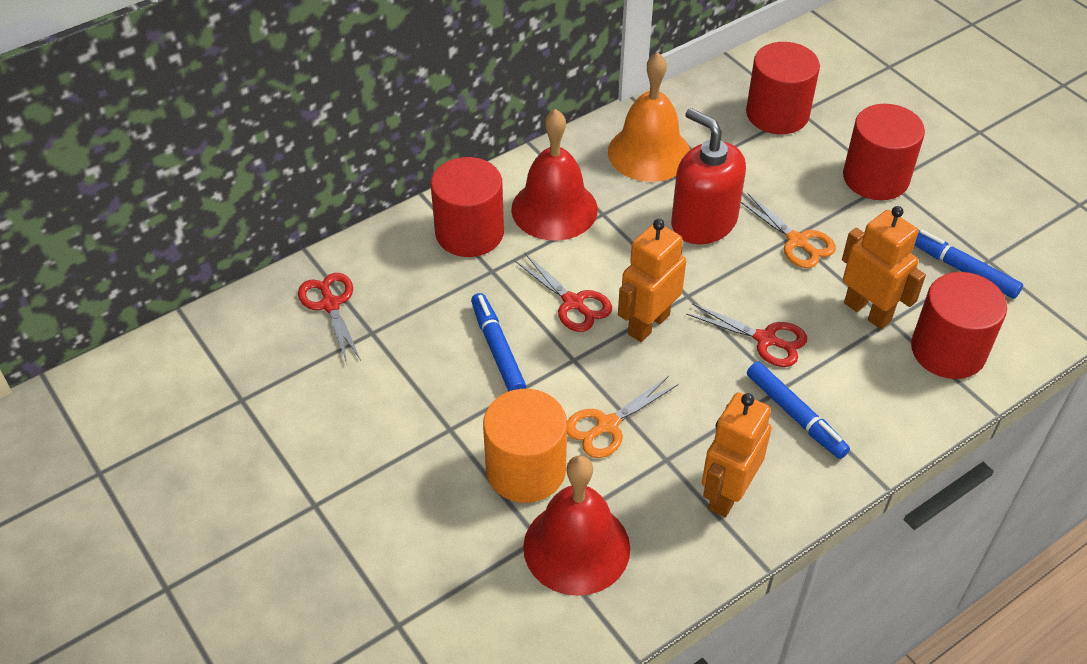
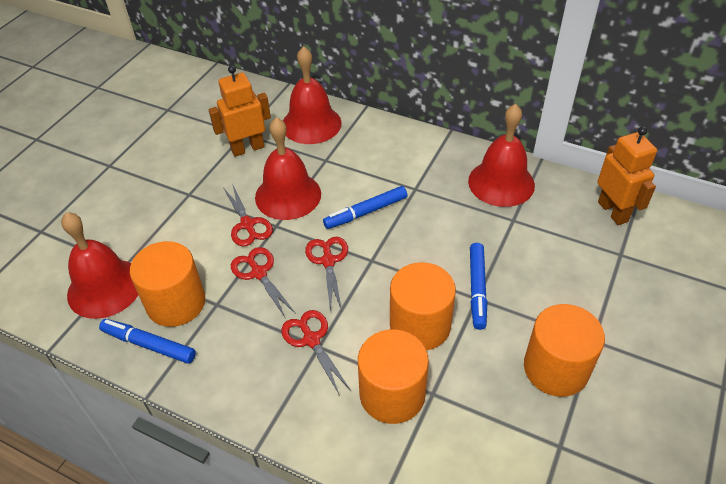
orange bell: [608,53,690,182] = 1 -> none = 0
orange cylinder: [483,389,567,503] = 1 -> [130,241,205,327] [358,329,429,424] [390,262,456,350] [524,304,605,397] = 4
orange robot: [618,219,686,342] [702,392,772,517] [842,206,926,329] = 3 -> [209,65,271,157] [597,126,657,225] = 2
orange scissors: [567,376,679,458] [741,194,836,268] = 2 -> none = 0
red bell: [511,109,598,241] [523,456,630,596] = 2 -> [61,212,138,319] [255,117,321,220] [283,46,342,144] [468,104,535,207] = 4
red cylinder: [431,157,504,257] [746,42,820,134] [843,104,925,200] [911,272,1007,379] = 4 -> none = 0
red scissors: [298,273,361,363] [514,253,612,332] [686,303,807,367] = 3 -> [224,186,273,247] [231,247,296,317] [281,310,351,396] [305,237,348,313] = 4
red soap dispenser: [671,108,746,244] = 1 -> none = 0

